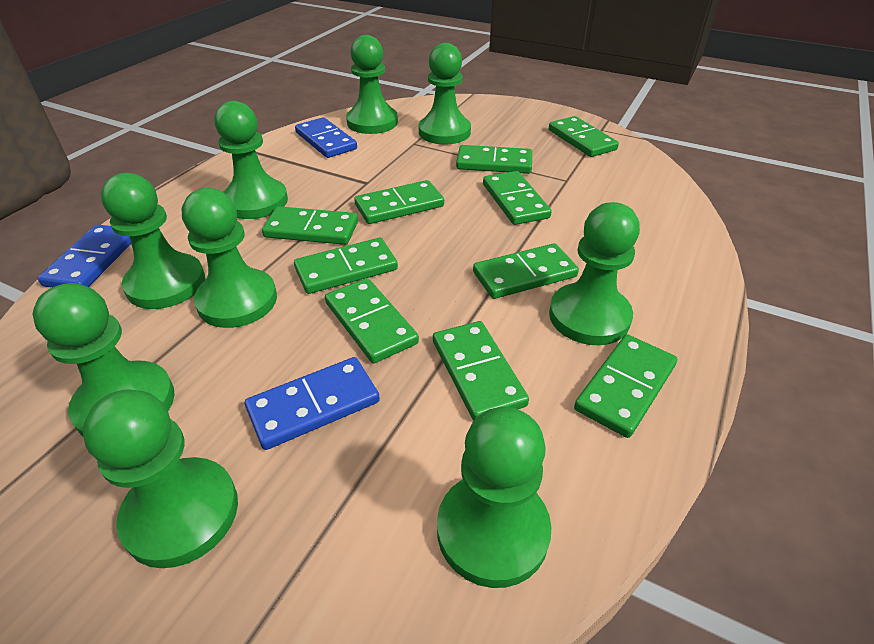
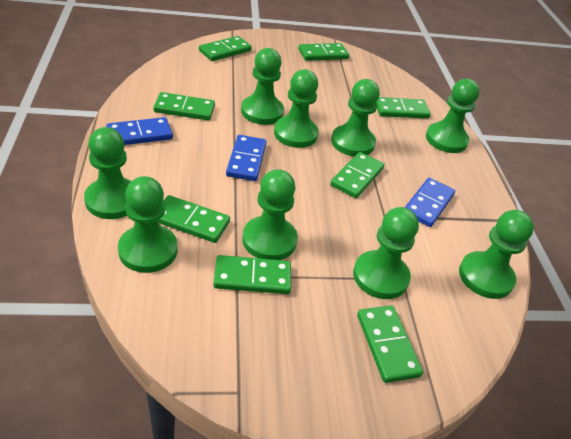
green domino: [262,206,358,245] [294,238,398,294] [325,278,419,363] [354,180,444,224] [433,321,529,421] [456,145,532,174] [473,243,579,299] [483,171,552,225] [549,116,619,157] [574,334,677,438] = 10 -> [153,92,215,120] [158,195,230,243] [199,36,252,61] [213,255,291,294] [298,43,349,61] [330,152,384,198] [357,306,423,383] [376,97,431,119] = 8

